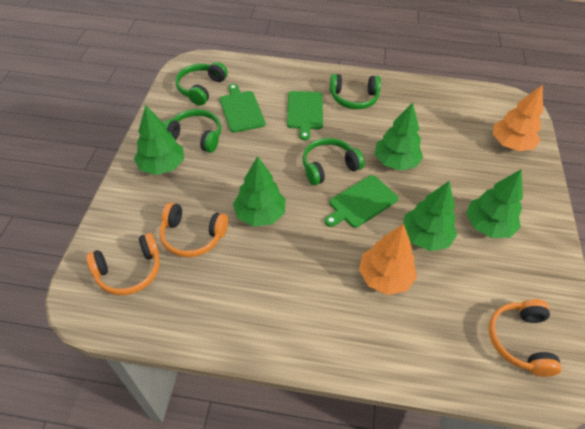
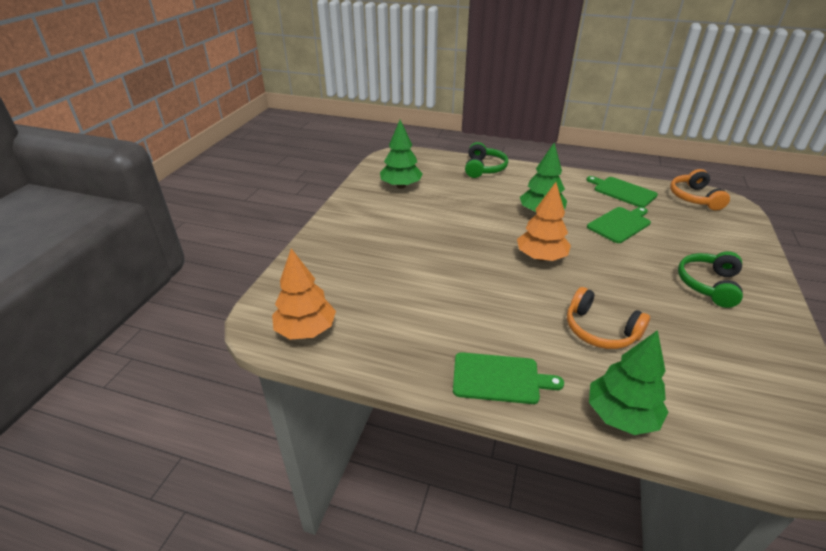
green headphones: [164,109,221,153] [175,62,228,106] [303,138,364,185] [330,74,381,109] = 4 -> [465,142,508,178] [678,251,743,308] = 2
green tree: [134,105,184,175] [233,156,285,227] [375,102,423,171] [403,181,457,251] [466,169,523,238] = 5 -> [380,120,423,189] [520,143,567,214] [589,330,668,435] = 3
orange headphones: [86,233,160,295] [160,202,228,257] [489,299,562,377] = 3 -> [567,287,650,349] [670,169,730,210] = 2

